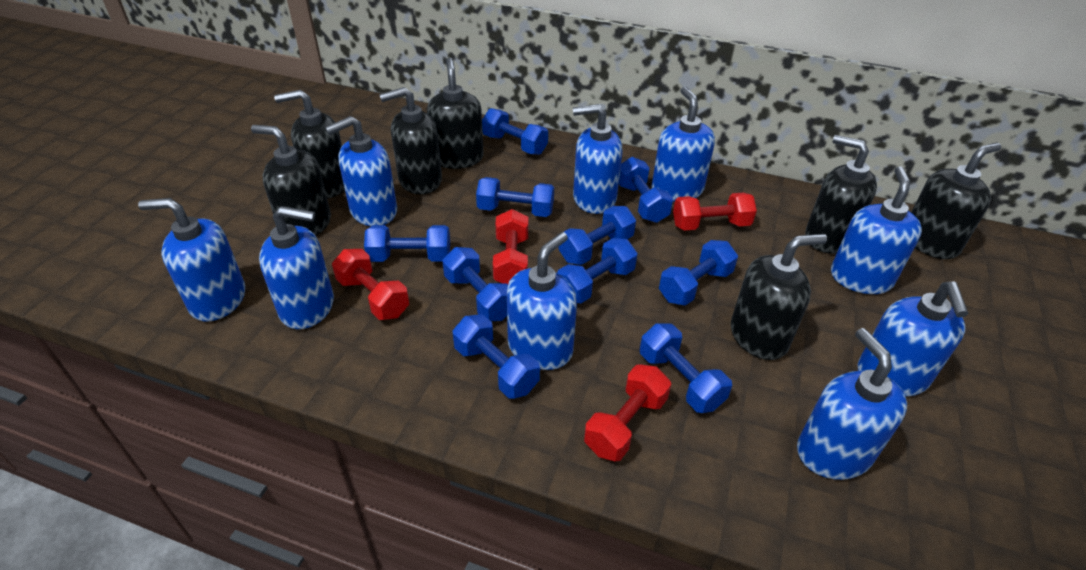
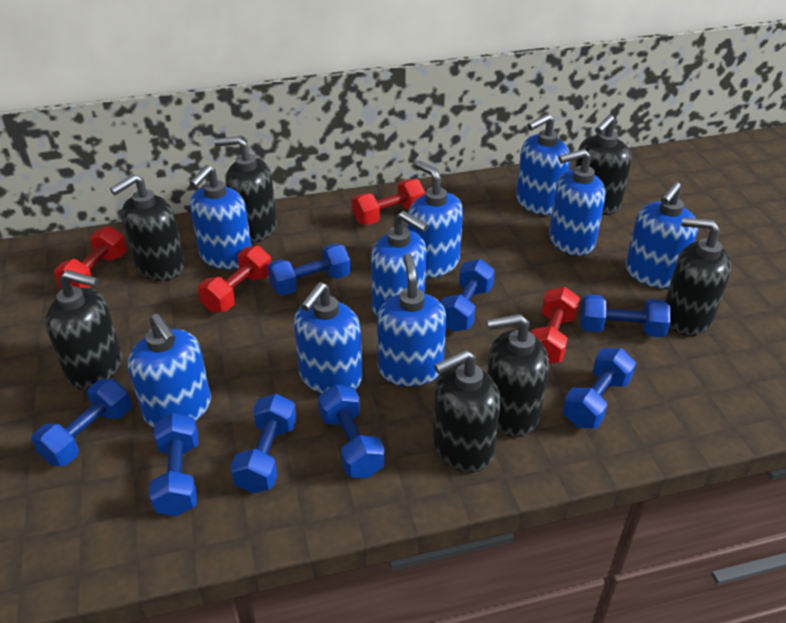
blue dumbbell: [364,225,450,262] [443,247,508,321] [452,314,540,399] [476,177,554,217] [482,108,548,155] [557,238,638,303] [559,206,636,265] [619,157,673,223] [640,323,732,413] [659,240,738,305] = 10 -> [31,379,132,466] [149,413,198,516] [230,394,297,493] [268,244,351,295] [318,384,385,478] [441,259,495,332] [563,348,636,429] [580,294,671,337] = 8

